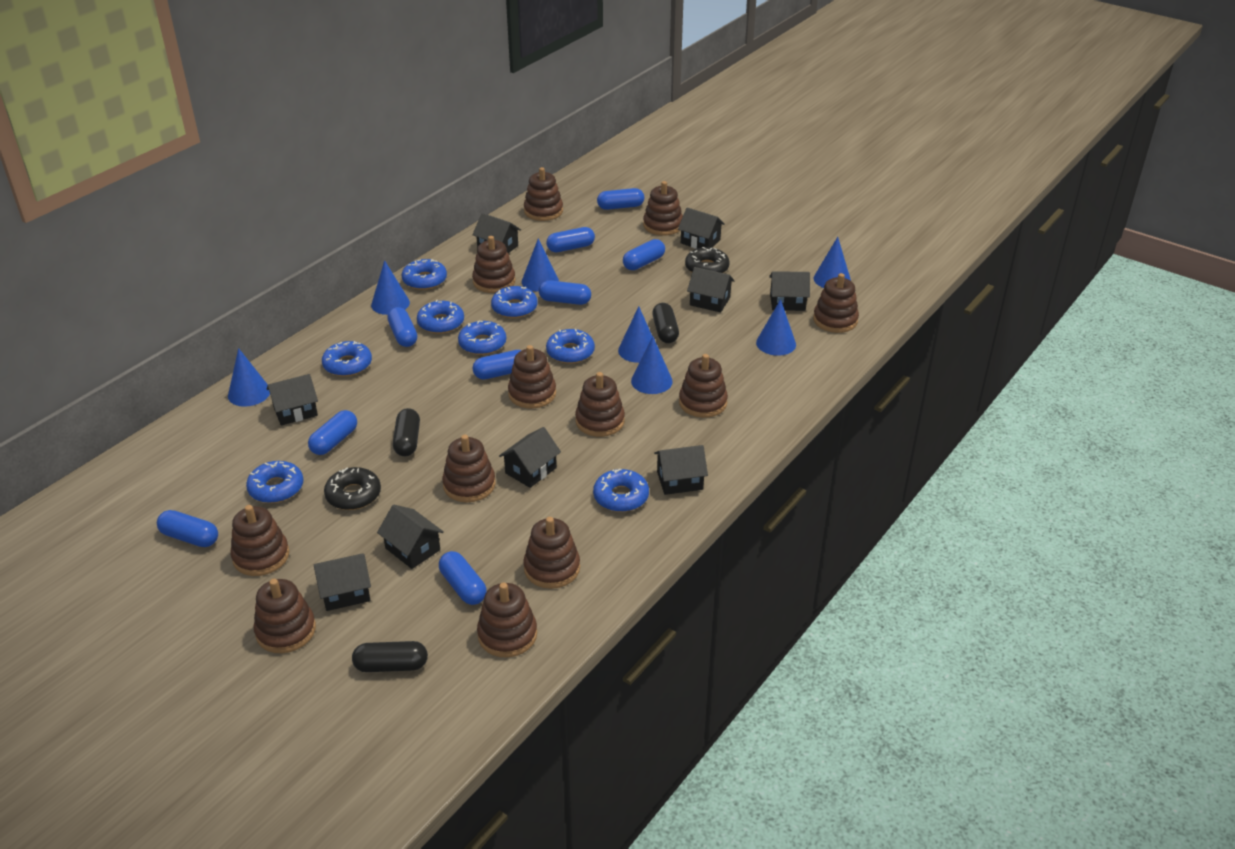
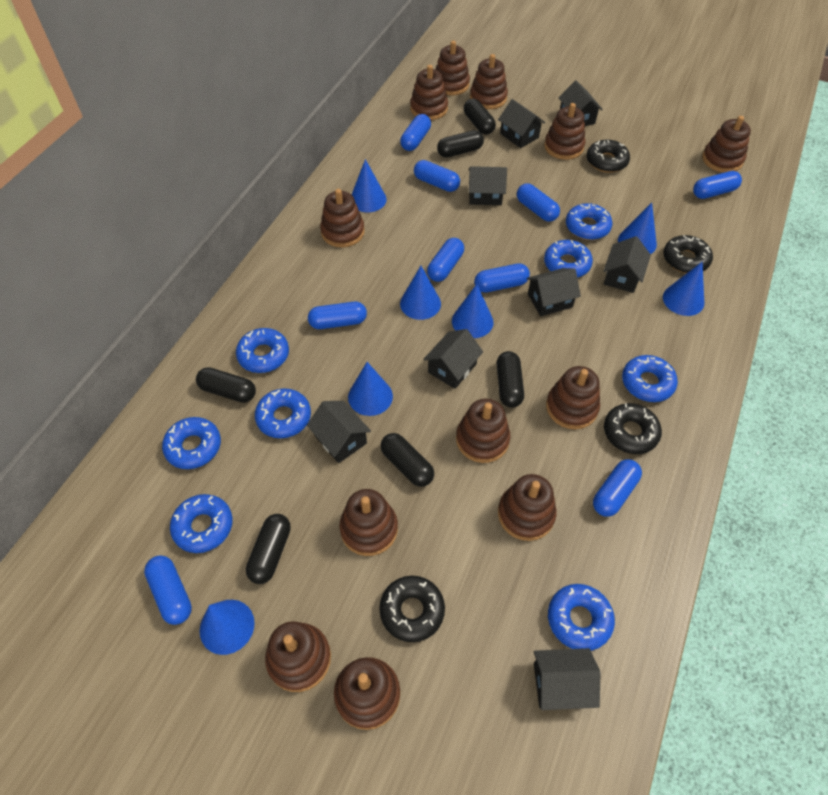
black capsule: [352,641,428,672] [393,408,420,456] [652,303,679,343] = 3 -> [196,367,256,403] [246,514,291,584] [381,433,434,487] [437,130,484,157] [464,98,496,135] [497,351,524,408] = 6
black donut: [324,467,381,510] [685,247,730,273] = 2 -> [379,576,445,642] [587,140,630,173] [604,403,662,454] [663,235,713,273] = 4
black house: [267,374,318,425] [314,553,371,611] [377,505,444,569] [472,213,521,253] [499,427,561,488] [654,445,708,495] [678,208,725,249] [687,267,735,312] [769,271,810,311] = 9 -> [307,401,371,463] [423,329,483,389] [469,166,507,205] [498,99,545,148] [527,268,581,316] [534,648,601,710] [558,80,603,126] [604,236,651,293] = 8

